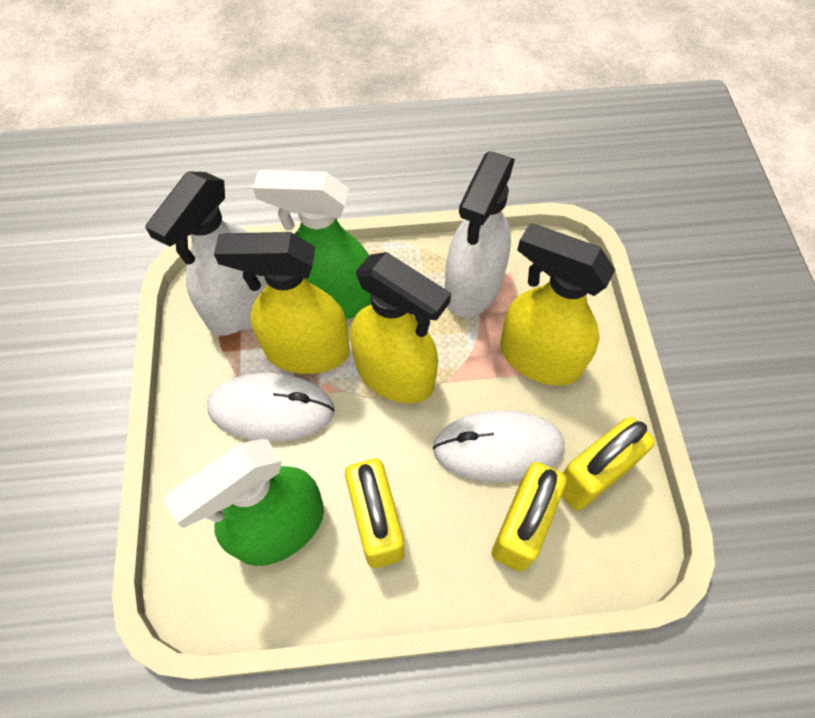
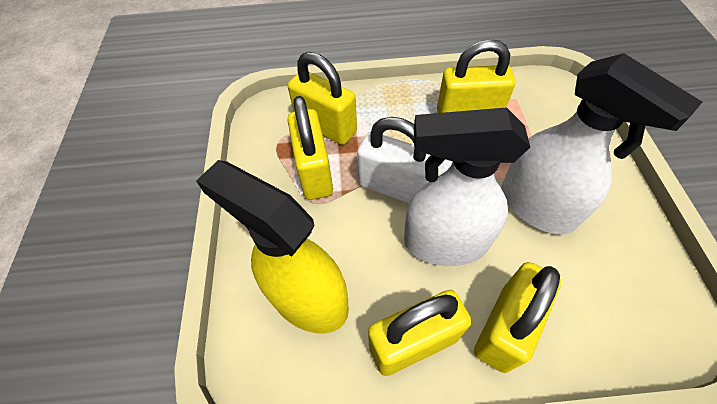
green spray bottle: [163,439,324,566] [253,170,371,319] = 2 -> none = 0
white mouse: [207,373,335,442] [433,410,564,482] = 2 -> none = 0
white padlock: none = 0 -> [357,117,430,203] = 1
yellow padlock: [345,459,404,568] [491,462,567,571] [562,417,655,511] = 3 -> [287,96,333,200] [288,52,357,145] [368,290,472,376] [437,39,515,113] [474,262,561,373] = 5
yellow spray bottle: [214,232,350,374] [350,252,451,404] [500,223,615,386] = 3 -> [196,160,349,333] = 1

